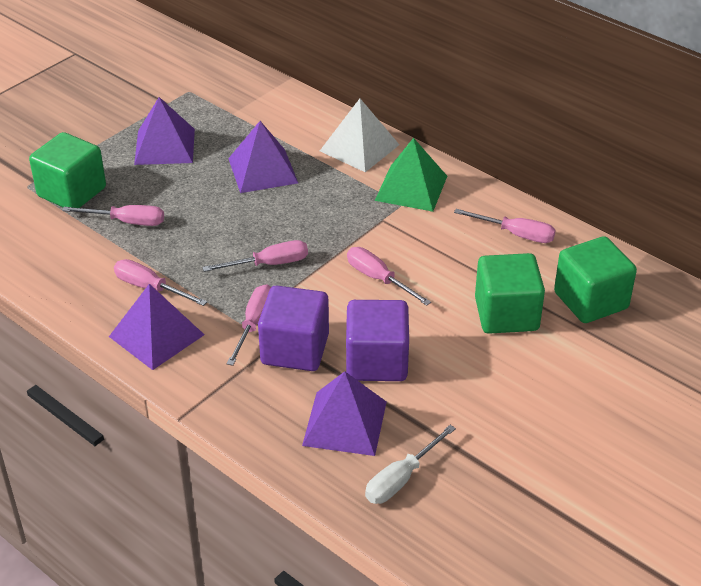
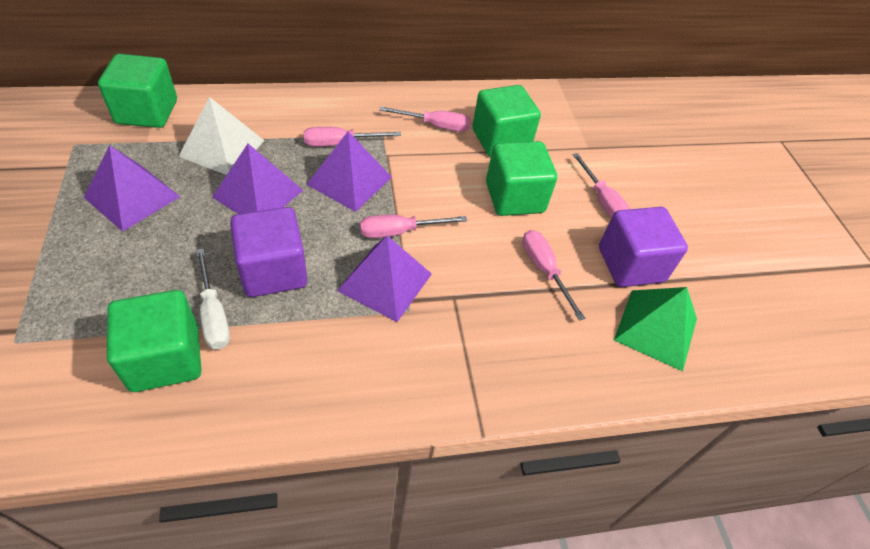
green cube: [29,132,106,208] [475,253,545,334] [554,236,637,323] = 3 -> [98,54,177,128] [107,290,201,392] [472,85,541,157] [486,141,557,216] = 4
pink screwdriver: [62,205,164,226] [114,259,207,306] [202,240,308,272] [226,284,271,366] [347,247,431,306] [454,209,556,243] = 6 -> [303,127,401,146] [360,215,467,238] [379,106,471,132] [523,230,585,321] [573,153,631,218] = 5

